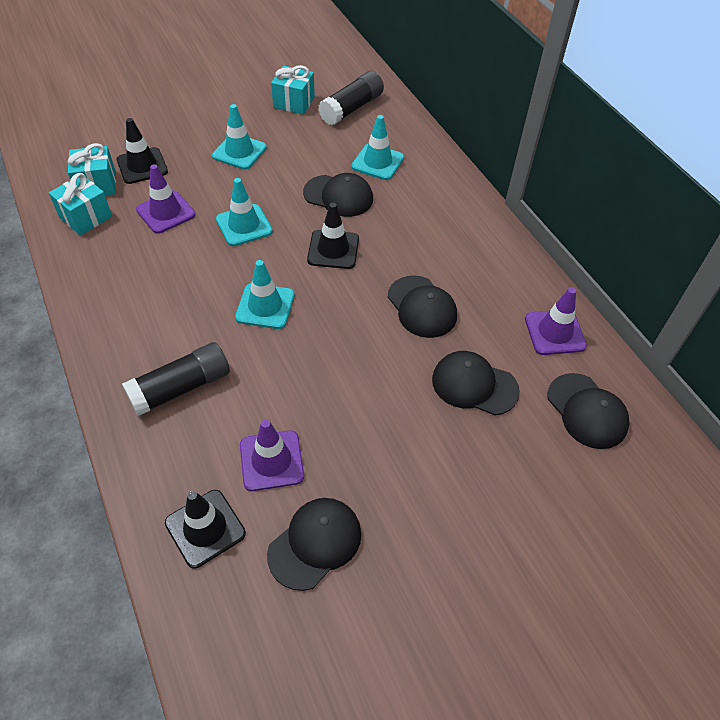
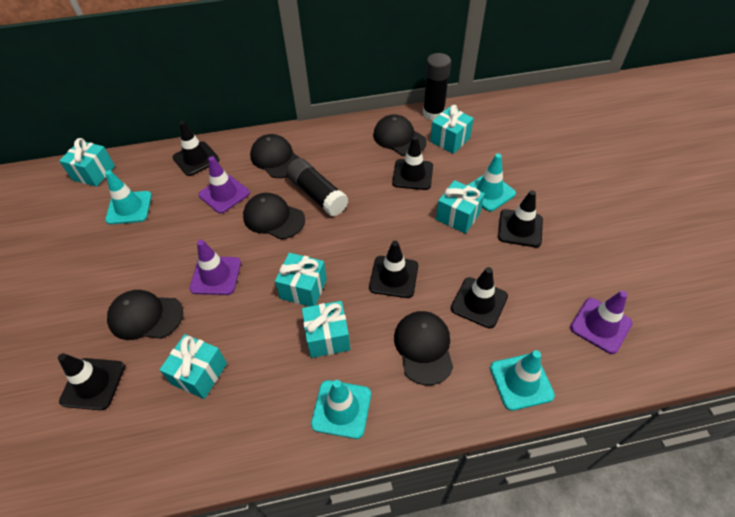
black traffic cone: [117,118,168,184] [165,490,246,569] [307,203,359,269] = 3 -> [58,353,125,410] [172,121,220,176] [369,241,418,298] [392,136,433,190] [451,267,508,329] [498,190,543,247] = 6
turquoise gift: [49,173,112,236] [68,143,116,195] [271,65,315,115] = 3 -> [59,138,115,187] [159,334,227,399] [275,253,327,307] [302,301,350,358] [430,105,474,154] [436,180,485,234] = 6

